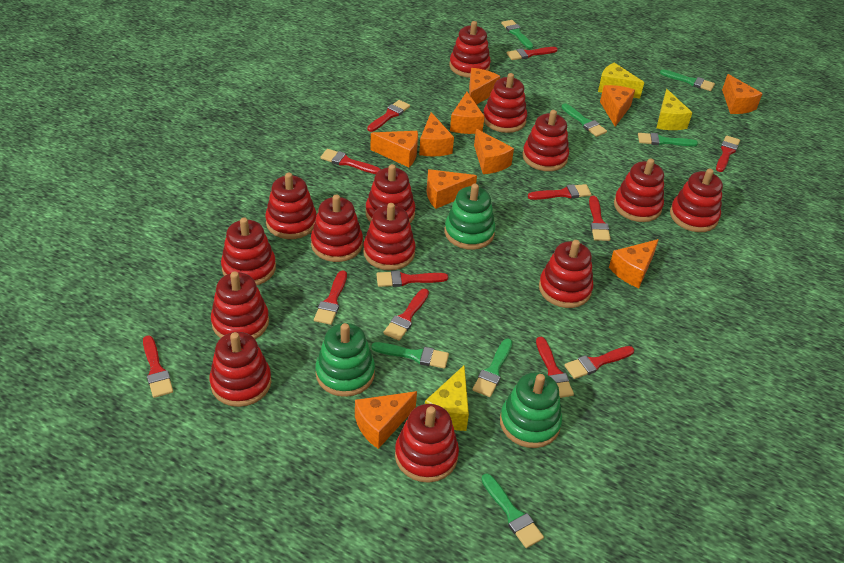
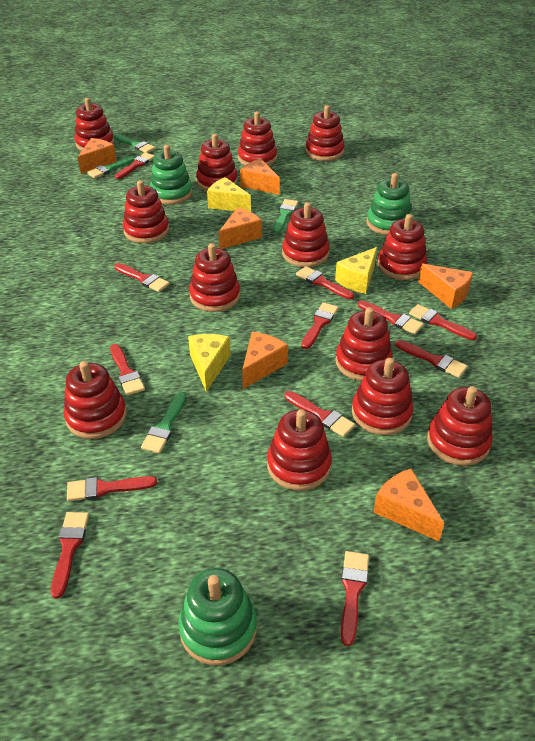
green brush: [372,342,449,369] [473,338,512,397] [481,473,544,548] [501,20,533,49] [561,103,607,137] [638,133,698,146] [660,69,715,91] = 7 -> [87,156,135,178] [114,134,156,153] [141,392,186,453] [273,199,298,233] = 4
orange cheese: [355,391,417,449] [370,131,418,167] [419,112,454,156] [427,169,477,209] [450,92,485,134] [469,68,500,105] [474,129,514,174] [600,85,635,127] [609,239,659,288] [722,74,763,114] = 10 -> [78,138,117,174] [219,208,262,249] [240,159,280,195] [242,332,288,389] [373,469,444,541] [418,263,473,309] = 6
red stacking toy: [209,332,271,407] [211,272,269,339] [221,218,276,286] [265,173,317,239] [311,195,363,262] [363,203,416,270] [366,164,415,223] [395,404,459,483] [449,21,491,78] [483,73,527,133] [522,110,569,171] [539,240,594,308] [614,158,664,222] [670,168,723,232] = 14 -> [64,361,127,439] [74,98,114,151] [123,180,169,243] [189,243,240,312] [196,134,238,191] [238,111,277,166] [267,409,332,491] [282,202,330,267] [305,105,345,161] [335,307,393,381] [352,358,413,435] [378,214,427,280] [427,386,493,466] = 13

